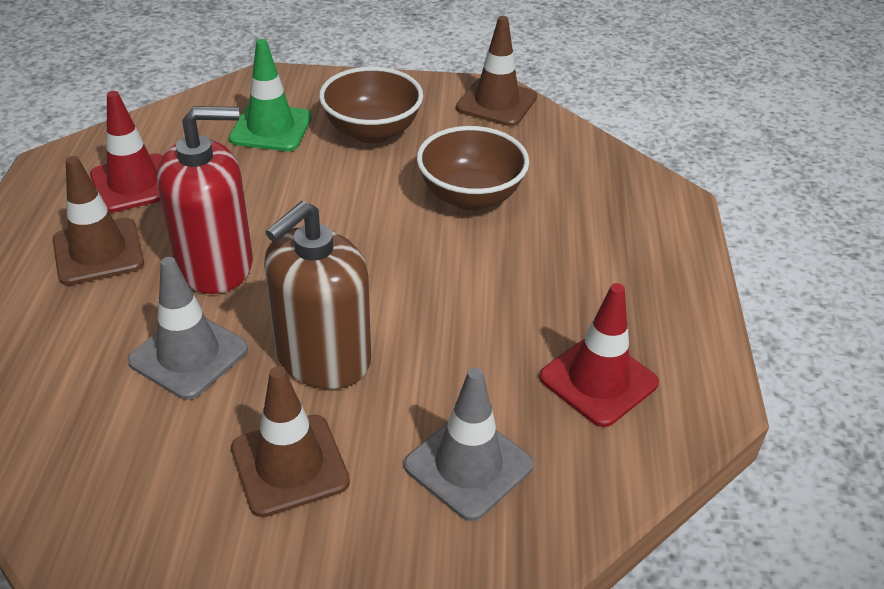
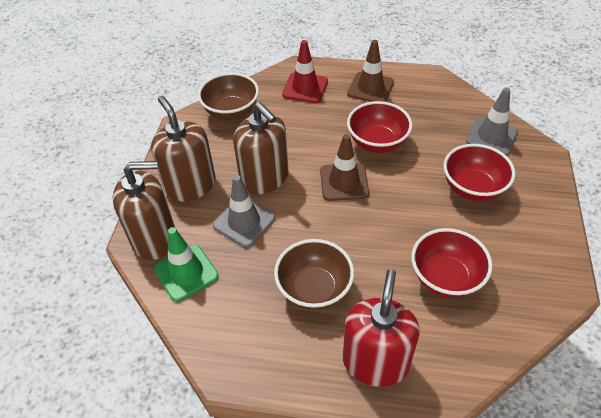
brown soap dispenser: [264,201,371,389] = 1 -> [113,161,175,260] [151,96,215,202] [233,102,288,194] = 3
brown traffic cone: [53,156,144,285] [231,366,350,517] [456,16,537,126] = 3 -> [320,134,369,201] [347,40,394,102] = 2
red bowl: none = 0 -> [347,101,412,153] [411,228,492,298] [443,144,515,201] = 3
red traffic cone: [90,91,163,213] [539,283,659,427] = 2 -> [282,40,328,103] = 1

